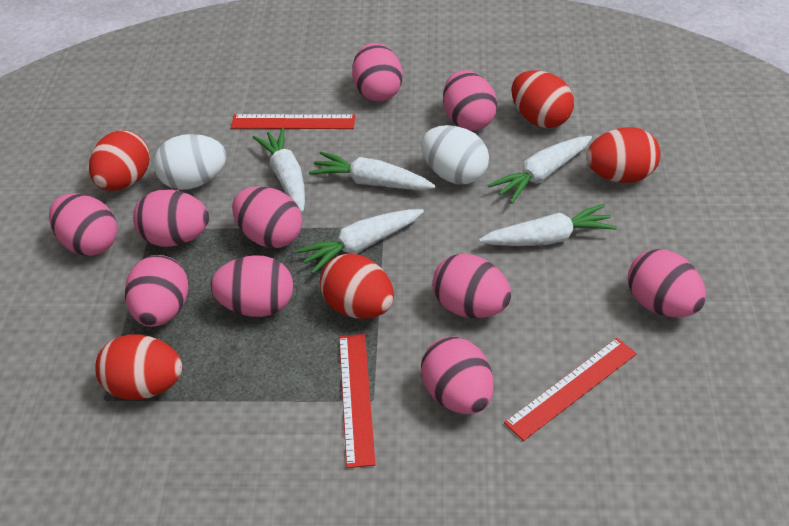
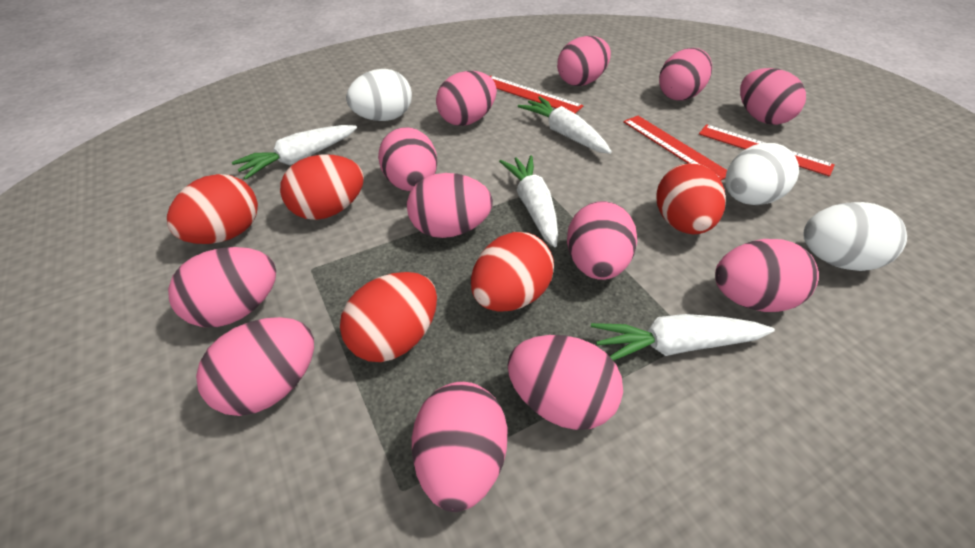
pink egg: [49,193,117,256] [125,255,189,327] [133,190,209,247] [210,255,293,317] [232,186,302,248] [352,43,403,102] [421,336,493,414] [432,254,511,318] [443,70,497,131] [628,249,706,317] = 10 -> [168,247,276,327] [196,317,314,416] [378,127,437,191] [407,173,493,238] [412,382,507,512] [436,71,497,126] [507,335,623,430] [557,36,611,86] [567,201,637,280] [659,48,712,101] [715,239,819,312] [740,68,806,125] = 12
white carrot: [253,128,305,212] [296,209,424,274] [309,151,435,190] [479,204,617,246] [488,136,592,204] = 5 -> [232,125,357,180] [499,155,558,247] [518,96,612,154] [591,314,775,361] = 4
white egg: [154,134,227,190] [421,125,489,184] = 2 -> [346,69,412,121] [725,143,799,205] [803,202,907,271] = 3

